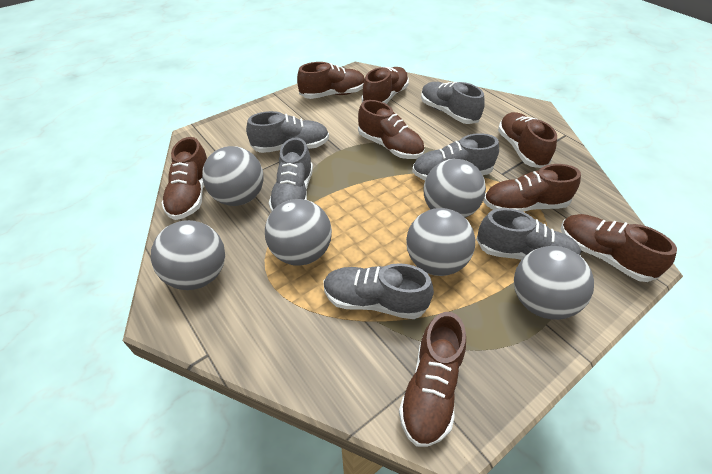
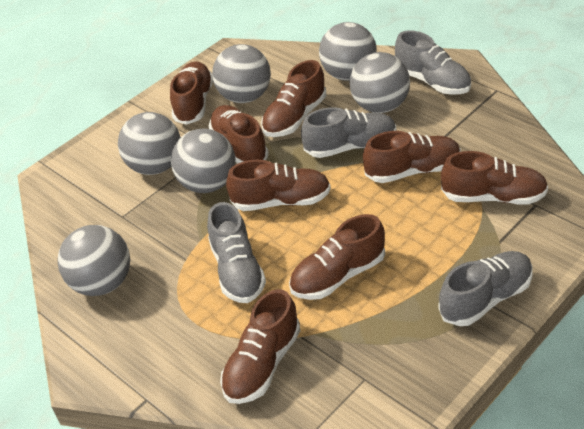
grey shoe: [246,111,329,153] [269,137,313,212] [324,263,434,319] [412,133,499,180] [421,82,485,124] [476,208,581,260] = 6 -> [207,202,266,303] [301,107,396,158] [395,30,471,95] [438,251,533,326] = 4

